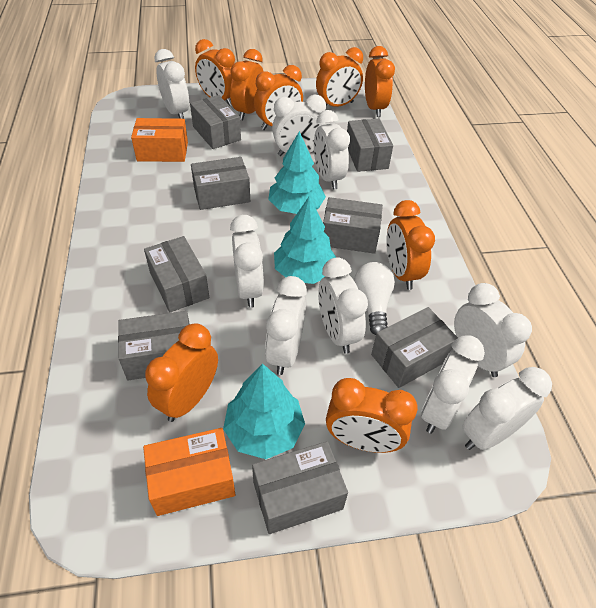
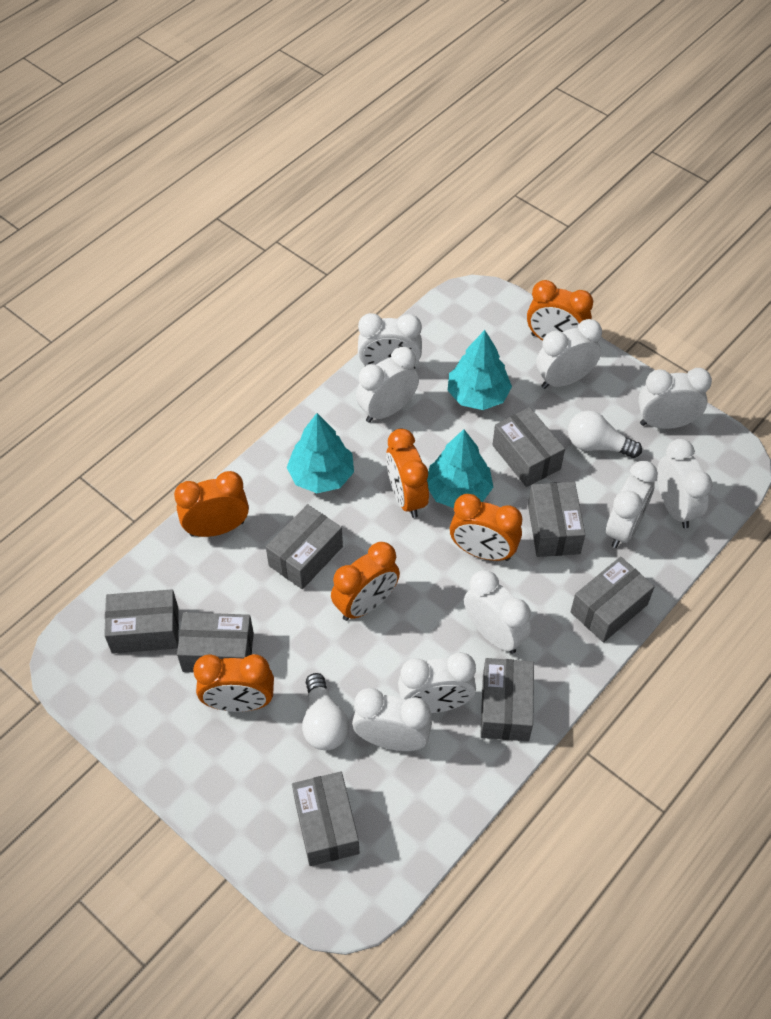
orange box: [131,118,188,162] [143,428,235,516] = 2 -> none = 0
orange clock: [145,323,218,422] [195,39,235,106] [230,49,263,120] [254,65,303,130] [316,47,363,107] [326,378,418,453] [365,46,395,117] [386,200,435,290] = 8 -> [174,471,249,537] [193,654,274,712] [331,542,400,621] [386,429,429,518] [450,494,522,561] [527,280,593,341] = 6
white light bulb: [354,262,395,335] = 1 -> [302,673,349,750] [568,410,642,458] = 2

